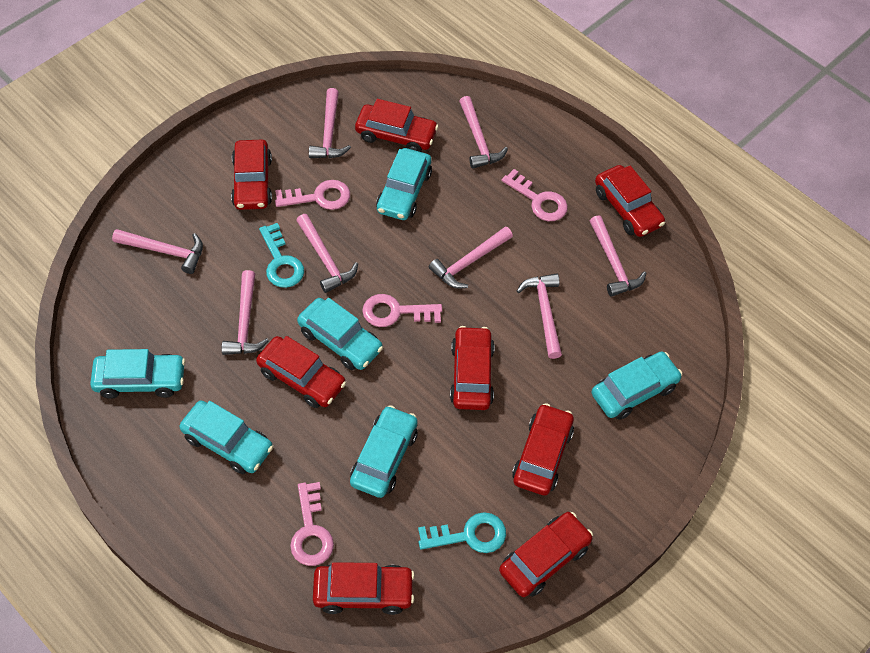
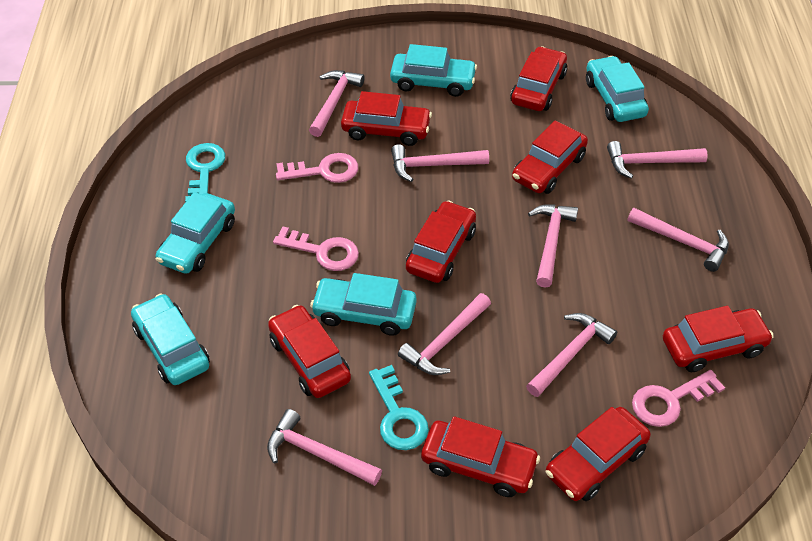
pink key: [275,180,350,210] [290,482,334,566] [362,294,442,327] [501,169,568,221] = 4 -> [273,227,359,271] [276,153,358,183] [632,370,725,427] = 3
turquoise car: [90,349,185,399] [179,401,273,474] [297,298,383,370] [350,405,418,498] [376,148,432,220] [592,351,682,420] = 6 -> [131,293,210,385] [156,192,235,274] [310,273,417,336] [390,44,477,97] [586,56,649,122] = 5

